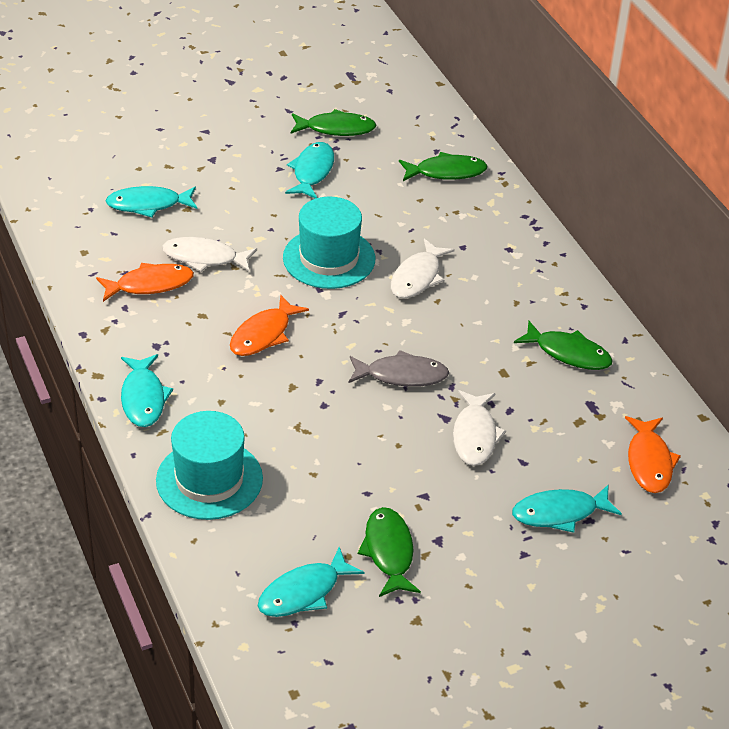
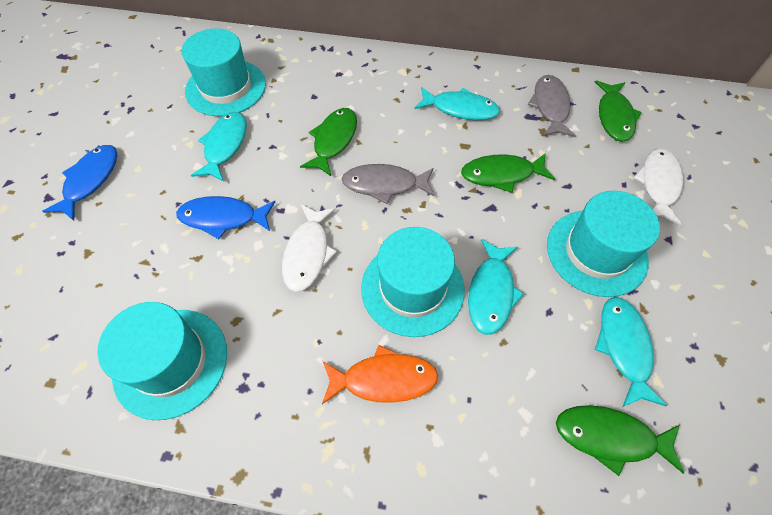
blue fish: none = 0 -> [42,145,117,221] [176,196,275,239] = 2
grey fish: [348,350,449,387] = 1 -> [342,164,434,204] [528,75,576,137] = 2
orange fish: [96,263,194,302] [230,294,309,356] [625,416,681,493] = 3 -> [322,345,438,404] = 1
turquoise fish: [106,186,198,218] [121,354,173,427] [258,547,364,617] [285,142,334,199] [512,485,622,533] = 5 -> [191,112,247,182] [415,87,500,120] [468,239,524,335] [595,297,667,407] = 4
turquoise hat: [156,411,263,520] [283,197,375,289] = 2 -> [97,302,227,420] [182,29,266,116] [361,227,465,337] [547,191,660,297] = 4
white fish: [162,237,257,272] [391,239,455,299] [453,390,506,466] = 3 -> [282,205,337,292] [633,148,683,225] = 2

